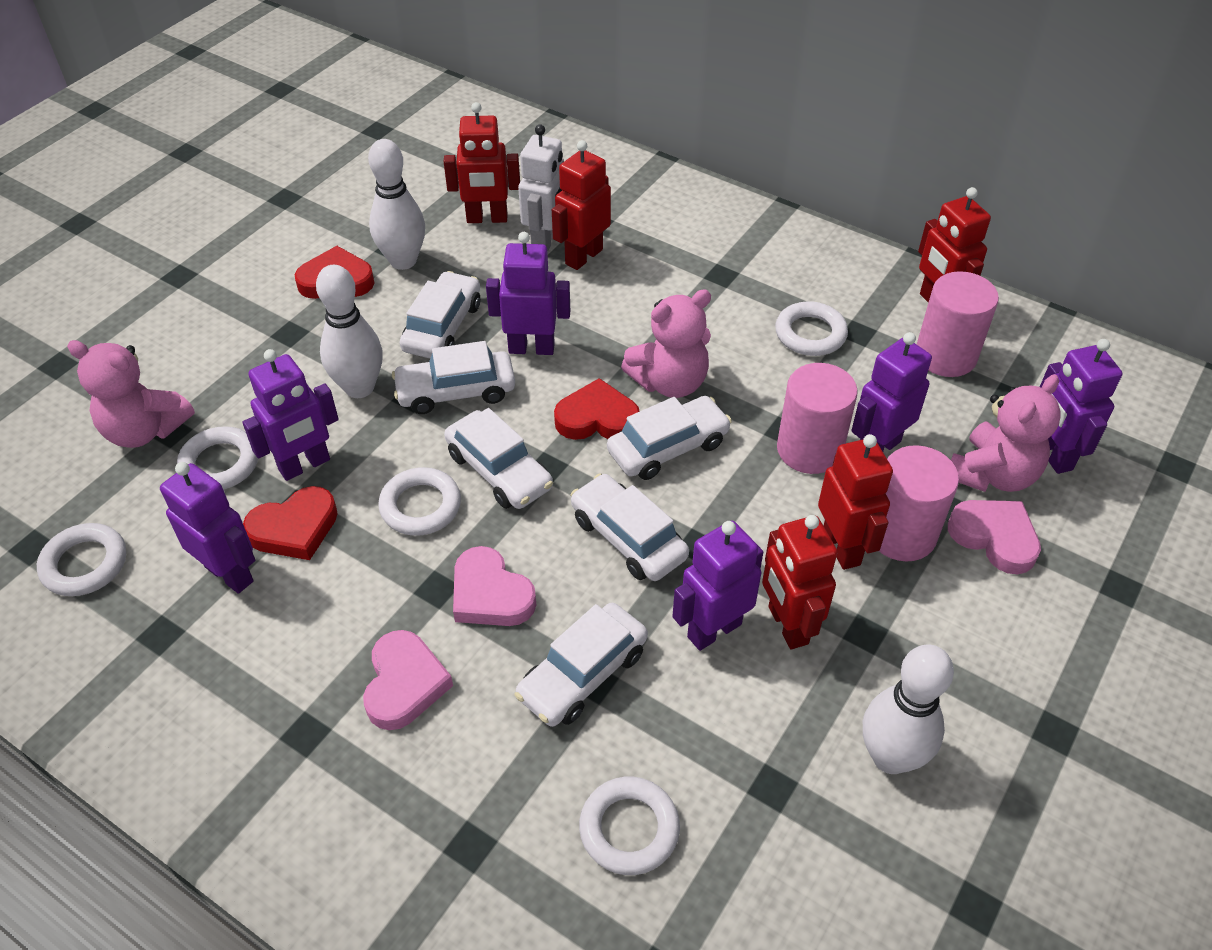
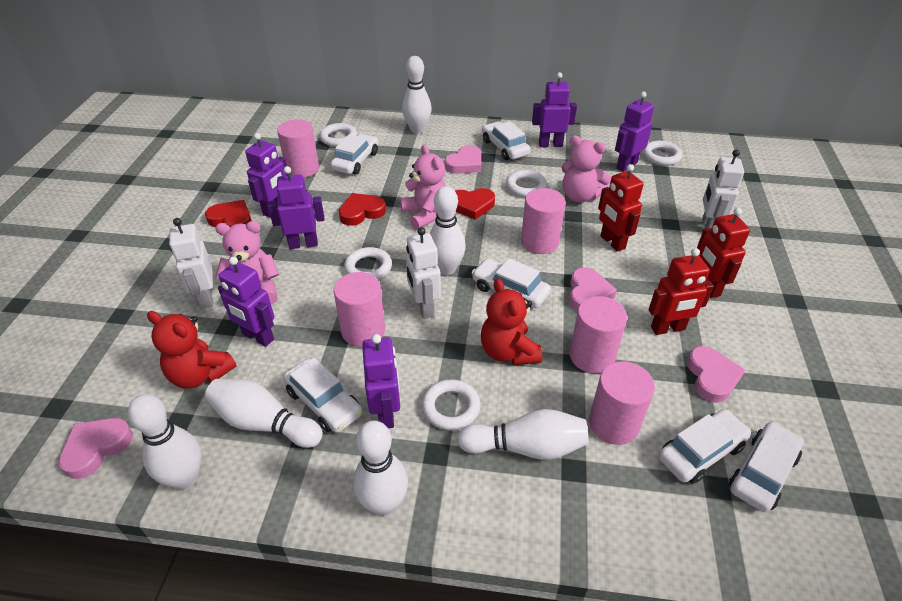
pink cylinder: [777,363,858,474] [879,445,959,561] [917,271,999,377] = 3 -> [277,119,319,178] [334,272,385,347] [521,188,565,254] [569,296,627,373] [589,361,655,445] = 5
pink heart: [363,630,453,730] [453,546,536,626] [948,500,1041,574] = 3 -> [59,418,133,479] [445,145,481,174] [569,268,617,311] [687,346,745,403] = 4
red robot: [444,102,520,223] [552,140,611,270] [762,515,837,649] [818,434,893,570] [918,187,991,303] = 5 -> [598,164,644,252] [649,248,714,335] [697,208,750,298] = 3
red teddy bear: none = 0 -> [147,311,237,389] [481,278,542,365] = 2
white bowling pin: [316,265,383,398] [368,139,425,270] [863,644,954,774] = 3 -> [128,394,202,490] [205,379,323,448] [353,421,408,516] [402,56,432,134] [430,186,466,275] [457,409,589,460] = 6
white robot: [518,125,564,252] = 1 -> [169,218,213,309] [406,227,441,319] [702,149,744,229] = 3

